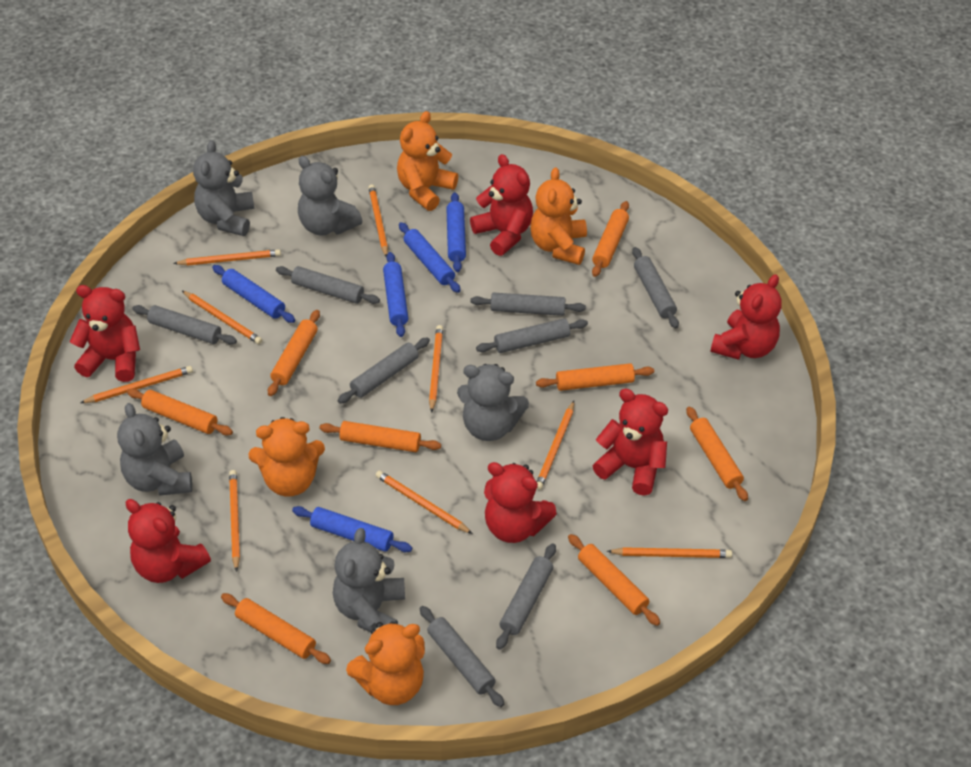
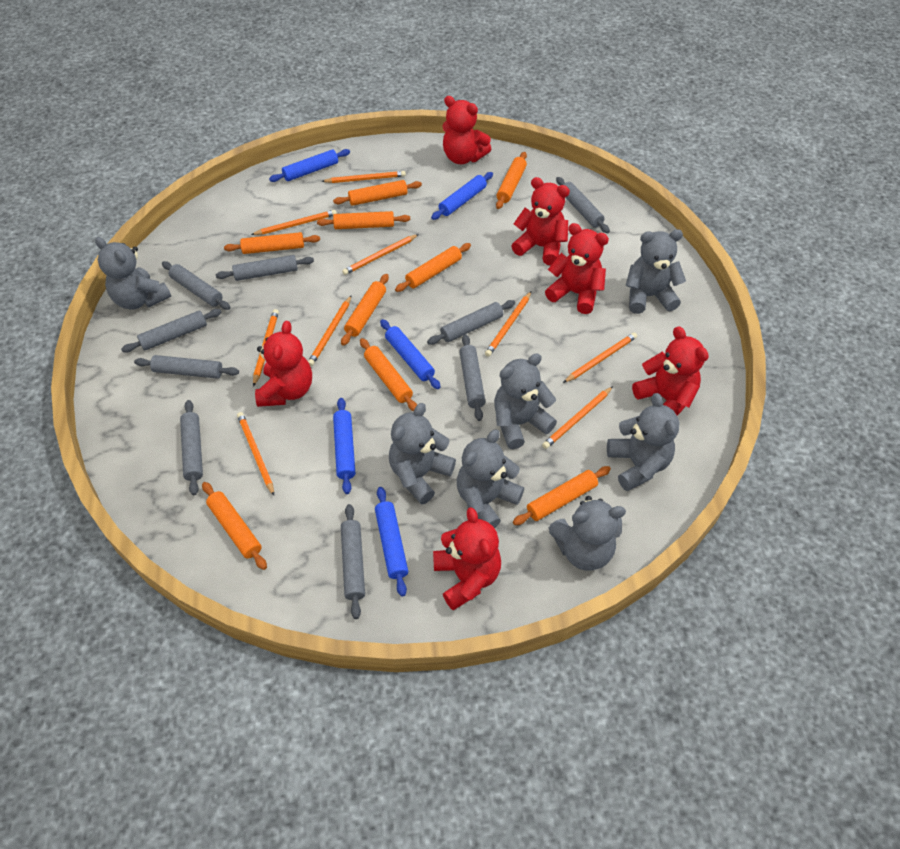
grey rolling pin: [132,305,237,345] [276,266,380,304] [338,337,430,404] [420,606,504,707] [471,292,586,316] [476,318,588,353] [496,543,556,650] [632,247,679,329] = 8 -> [121,309,222,352] [134,355,239,379] [162,261,230,310] [180,400,203,495] [216,255,314,281] [341,504,365,619] [427,300,515,345] [459,334,486,421] [556,177,610,233] = 9
grey teddy bear: [117,403,192,496] [193,140,254,236] [298,156,362,235] [333,528,405,632] [457,364,529,441] = 5 -> [95,237,171,310] [389,403,456,505] [457,430,524,528] [494,353,557,449] [549,496,626,571] [607,393,680,491] [626,229,686,314] = 7
orange rolling pin: [127,388,233,436] [221,593,331,664] [268,310,320,396] [319,421,441,452] [536,363,654,391] [568,534,660,626] [592,201,629,277] [686,406,748,501] = 8 -> [202,482,267,570] [224,232,320,254] [317,211,410,229] [333,180,422,206] [341,274,389,346] [360,338,417,411] [395,243,471,292] [496,152,527,209] [513,466,611,525] = 9
orange teddy bear: [248,417,325,496] [346,621,425,705] [397,111,458,211] [530,167,587,265] = 4 -> none = 0

